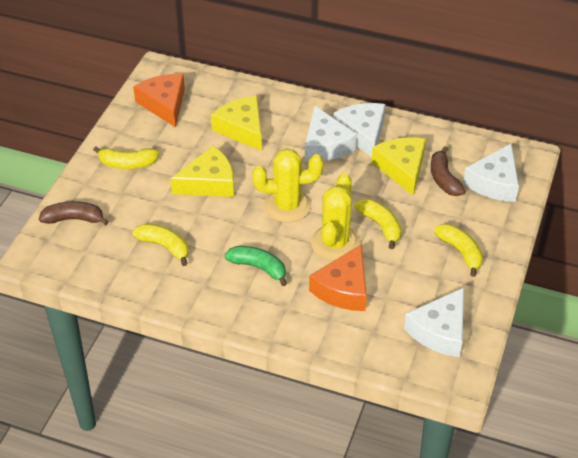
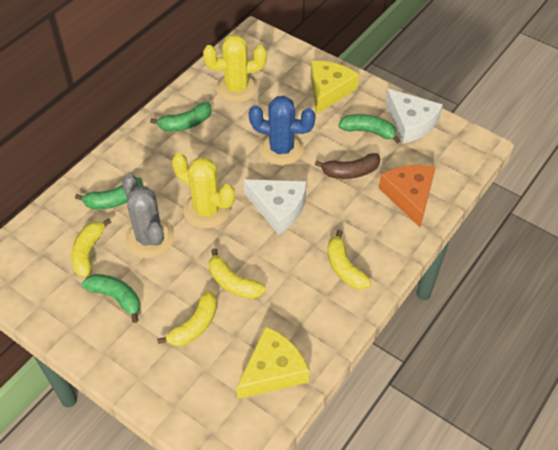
blue cactus: none = 0 -> [249,96,316,166] = 1
brown banana: [39,201,109,225] [431,146,465,196] = 2 -> [315,153,380,179] = 1
green banana: [225,246,287,286] = 1 -> [75,177,143,210] [82,274,140,323] [150,102,212,132] [339,114,401,144] = 4
grey cactus: none = 0 -> [122,174,174,258] = 1
orange cheese: [133,74,185,128] [309,245,367,311] = 2 -> [379,165,436,228] = 1
white cheese: [305,105,357,161] [334,103,385,157] [404,288,464,357] [463,143,519,202] = 4 -> [243,179,306,235] [385,88,443,143] = 2
yellow cheese: [170,146,234,197] [211,96,262,151] [371,137,426,196] = 3 -> [236,326,309,399] [311,61,359,114] = 2

